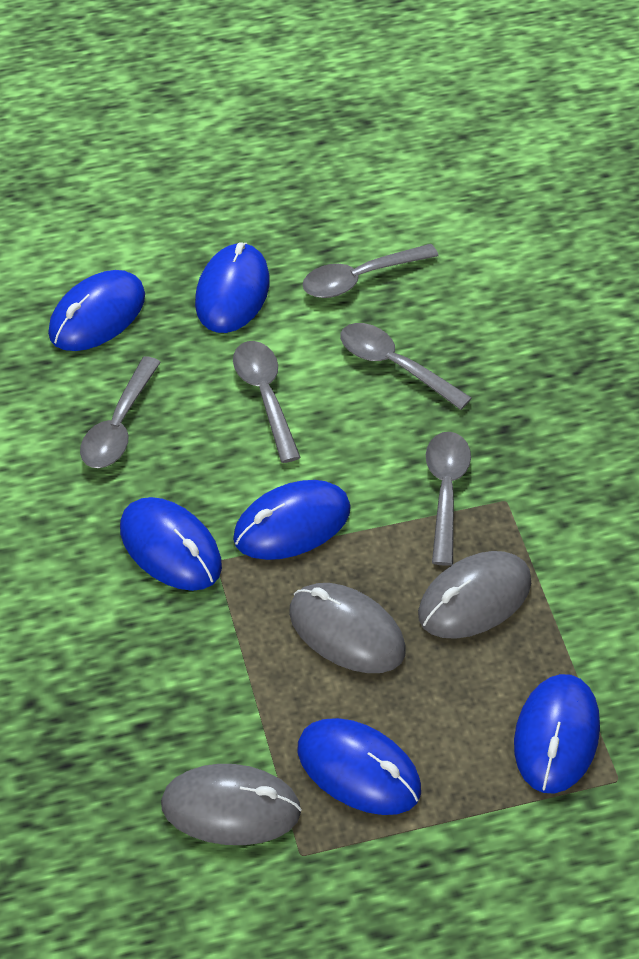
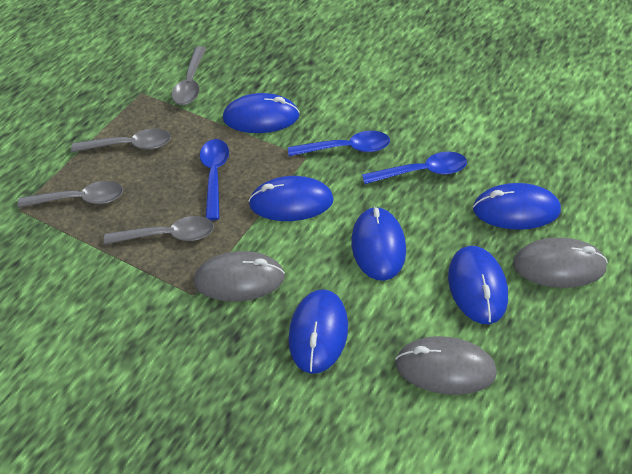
blue spoon: none = 0 -> [200,139,229,220] [288,131,390,156] [362,152,467,184] = 3
grey spoon: [80,356,161,468] [233,341,301,463] [303,244,438,298] [340,323,472,410] [426,432,471,566] = 5 -> [18,181,123,208] [71,128,171,152] [104,216,214,245] [172,46,206,105] = 4

